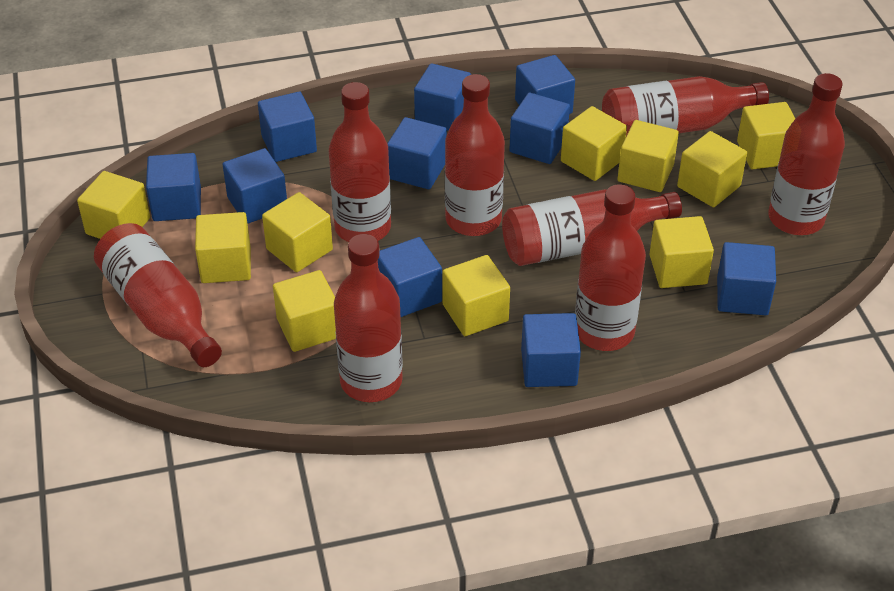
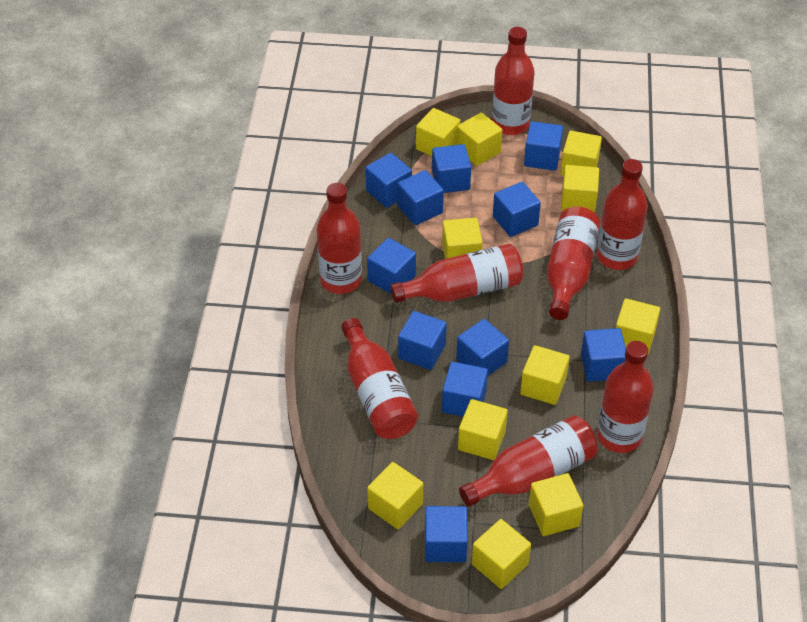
blue cube: [146,153,201,221] [222,148,287,223] [258,91,317,162] [378,237,442,317] [387,117,447,189] [414,63,471,131] [509,92,570,164] [515,55,575,114] [521,313,581,387] [717,242,776,315] = 10 -> [365,153,412,208] [367,238,416,294] [397,170,444,225] [398,311,447,370] [425,506,468,562] [432,144,471,193] [442,362,488,417] [456,319,509,376] [493,182,541,237] [524,121,563,171] [581,328,626,382] = 11
yellow cube: [77,171,150,239] [195,212,251,283] [262,192,333,272] [273,270,336,352] [442,255,510,336] [561,106,627,181] [618,120,679,192] [649,216,714,288] [677,131,747,207] [737,102,795,169] = 10 -> [367,462,423,529] [416,108,460,156] [442,218,483,259] [456,112,502,166] [458,399,508,460] [472,519,531,589] [520,345,570,405] [529,473,583,536] [560,131,602,176] [561,165,599,213] [616,298,660,356] = 11

